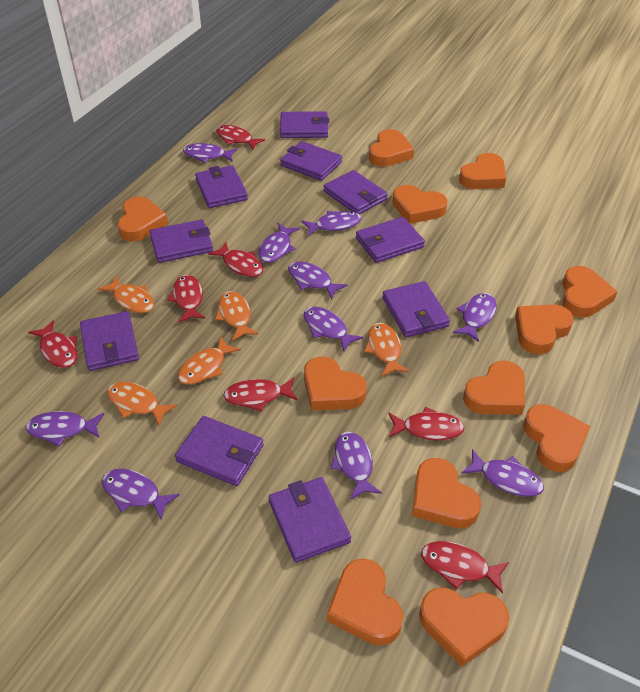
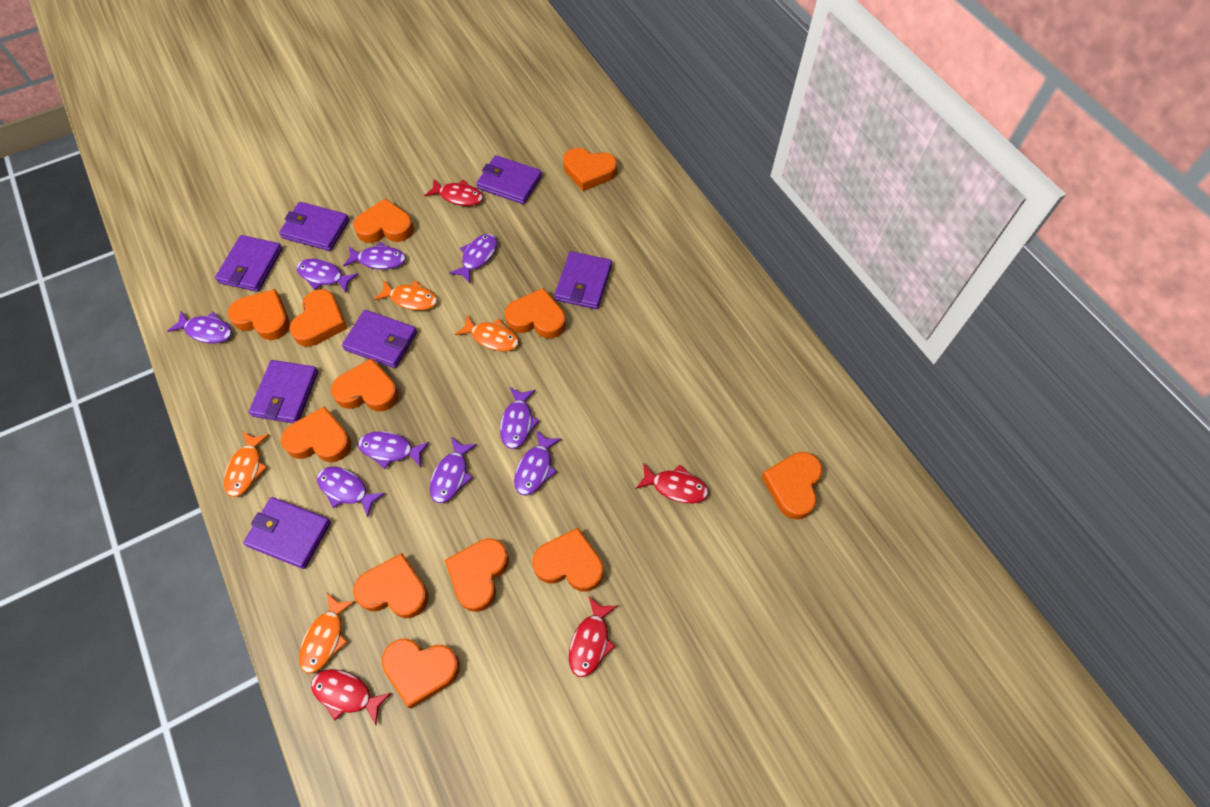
orange fish: [98,275,155,313] [107,382,177,426] [178,337,241,385] [215,291,259,341] [364,323,409,376] = 5 -> [224,431,270,497] [299,593,355,673] [374,280,438,310] [455,315,519,352] = 4
purple fish: [26,411,104,446] [102,469,180,520] [183,143,238,163] [258,223,300,263] [288,261,348,300] [301,211,361,236] [304,307,363,351] [331,432,382,500] [453,293,497,342] [461,449,544,497] = 10 -> [168,311,232,343] [297,259,358,293] [317,467,385,517] [343,242,406,270] [358,431,430,469] [430,437,477,503] [449,234,497,283] [500,387,539,449] [514,430,561,495] = 9
purple wallet: [80,311,139,371] [149,220,213,263] [175,416,264,486] [195,165,248,208] [269,477,351,563] [280,111,329,138] [280,141,342,181] [324,170,388,214] [356,217,425,263] [382,281,450,337] = 10 -> [215,235,282,292] [243,497,331,569] [249,360,318,423] [279,202,349,251] [342,310,417,368] [476,155,542,204] [554,251,612,309] = 7
red fish: [28,320,78,368] [167,275,206,322] [208,242,263,277] [216,125,266,150] [223,377,298,412] [389,407,464,440] [421,541,509,594] = 7 -> [311,669,391,725] [424,179,483,206] [569,597,617,677] [636,463,709,503] = 4

